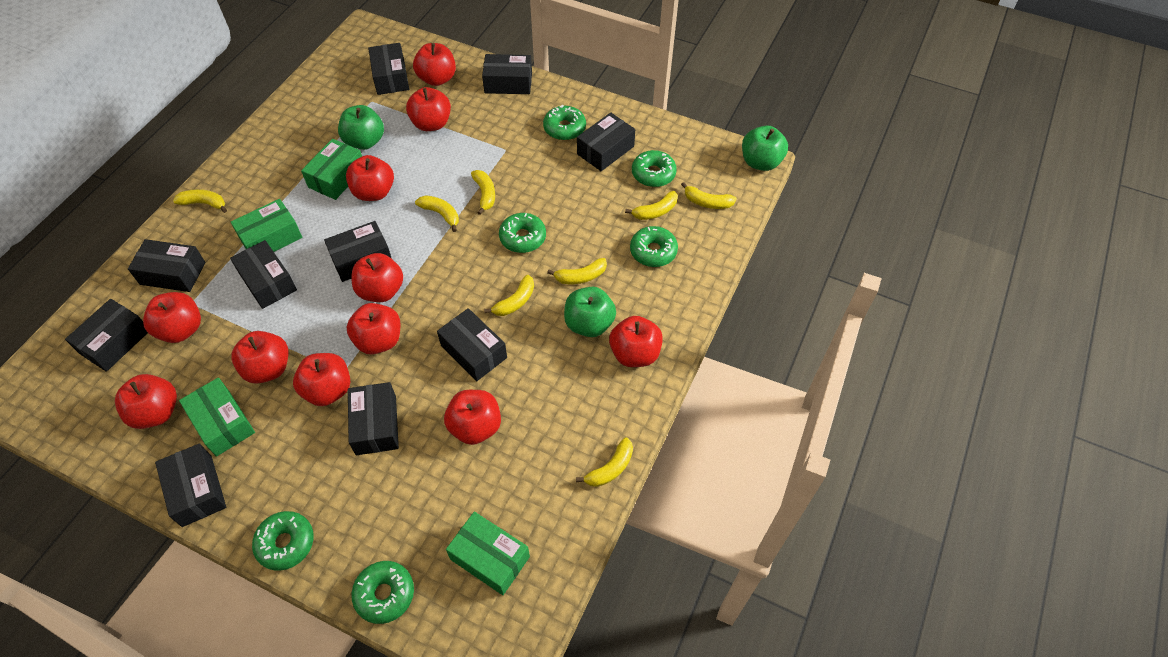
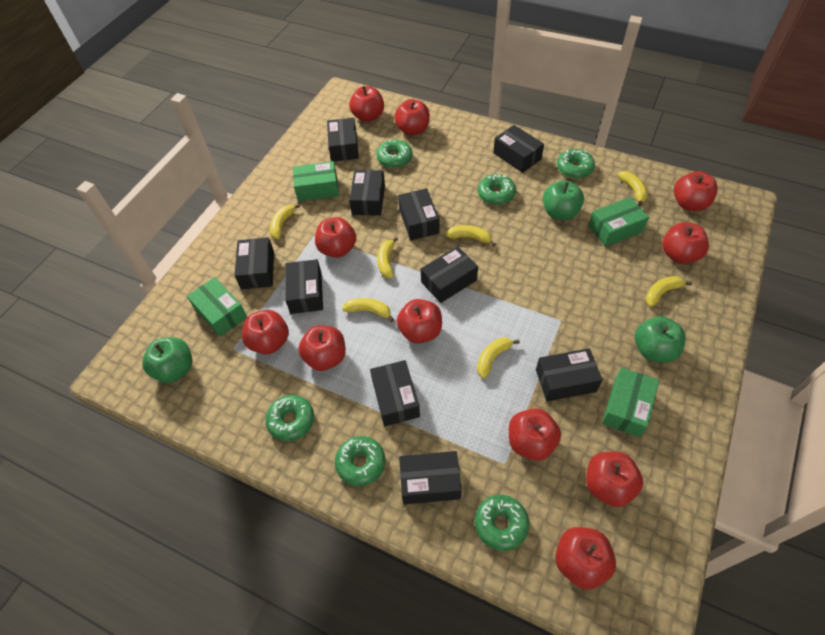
yellow banana: [173,189,227,213] [415,195,459,232] [471,170,495,215] [484,275,534,316] [547,258,607,284] [576,437,633,487] [625,191,678,220] [681,182,737,209] = 8 -> [270,204,300,239] [342,298,394,322] [377,237,398,278] [446,225,495,246] [477,338,520,378] [618,171,648,206] [645,276,692,307] = 7

